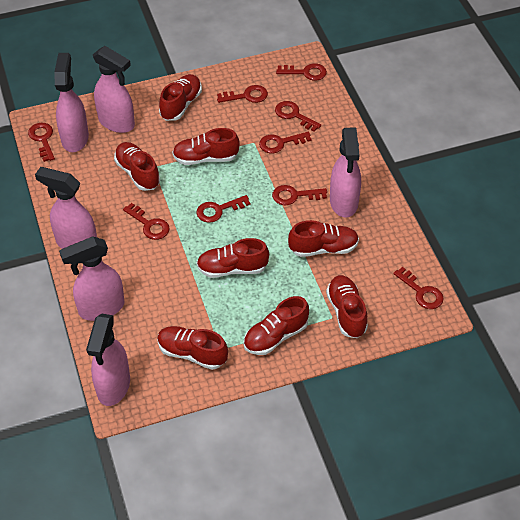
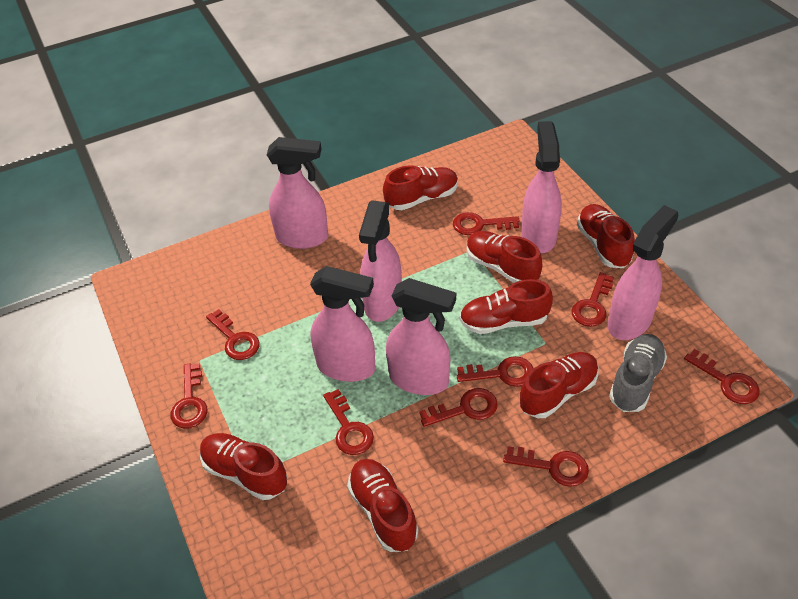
grey shoe: none = 0 -> [609,334,667,412] = 1
red shoe: [114,142,160,191] [157,326,228,370] [159,74,202,121] [172,128,240,165] [197,238,269,278] [243,296,309,355] [288,220,359,257] [326,275,368,338] = 8 -> [200,433,287,500] [347,459,418,552] [383,165,458,210] [460,279,553,334] [467,231,542,283] [519,352,599,418] [577,204,635,268] = 7

